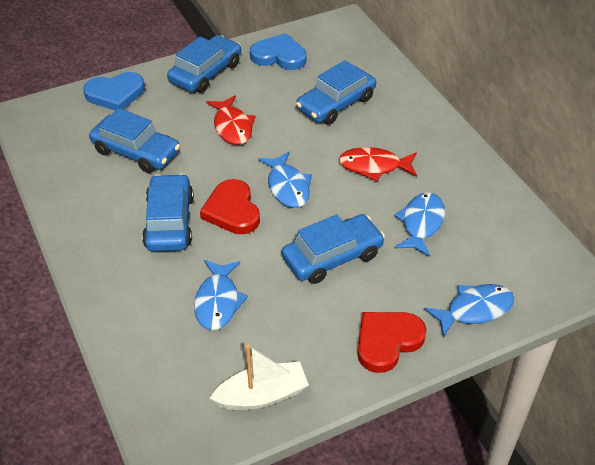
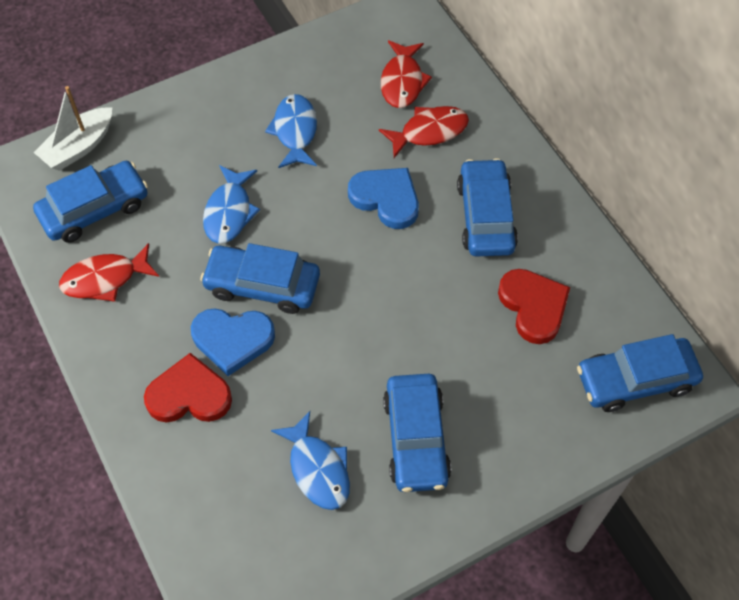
blue fish: [194,260,248,330] [258,151,312,208] [394,192,445,257] [424,284,514,338] = 4 -> [203,165,260,244] [265,94,317,168] [271,411,350,510] = 3
red fish: [206,95,256,145] [339,147,417,181] = 2 -> [59,243,159,302] [379,106,469,158] [381,40,432,108] = 3

